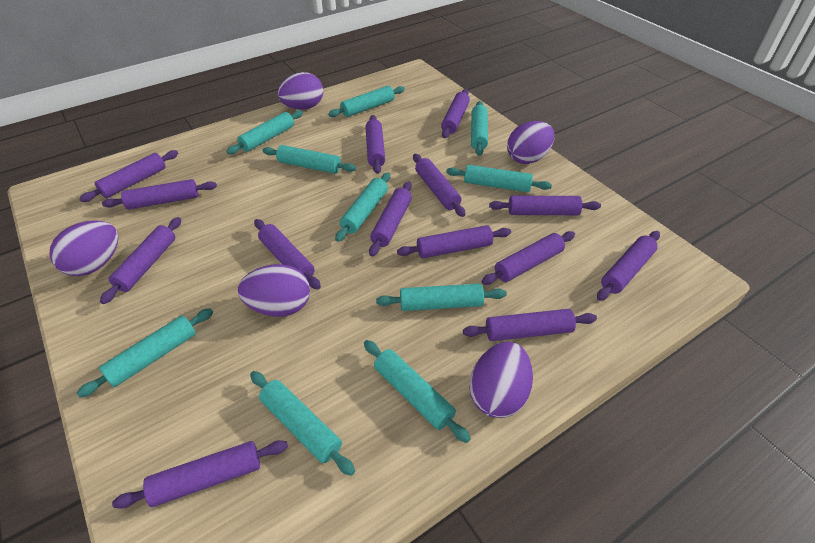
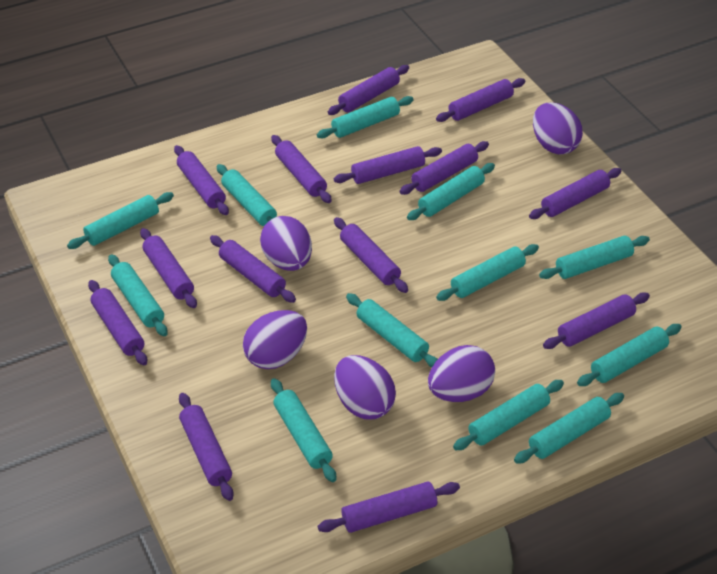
turquoise rolling pin: [76,308,213,398] [226,110,303,154] [250,371,355,476] [263,145,356,174] [328,86,405,117] [335,172,390,242] [364,340,471,443] [376,284,507,311] [446,165,552,192] [471,101,488,156] = 10 -> [67,192,174,249] [108,254,168,336] [217,164,277,226] [271,378,336,482] [317,96,414,138] [346,293,438,368] [407,163,495,220] [436,244,539,301] [453,380,564,450] [514,393,624,464] [539,236,650,279] [577,324,682,386] = 12

